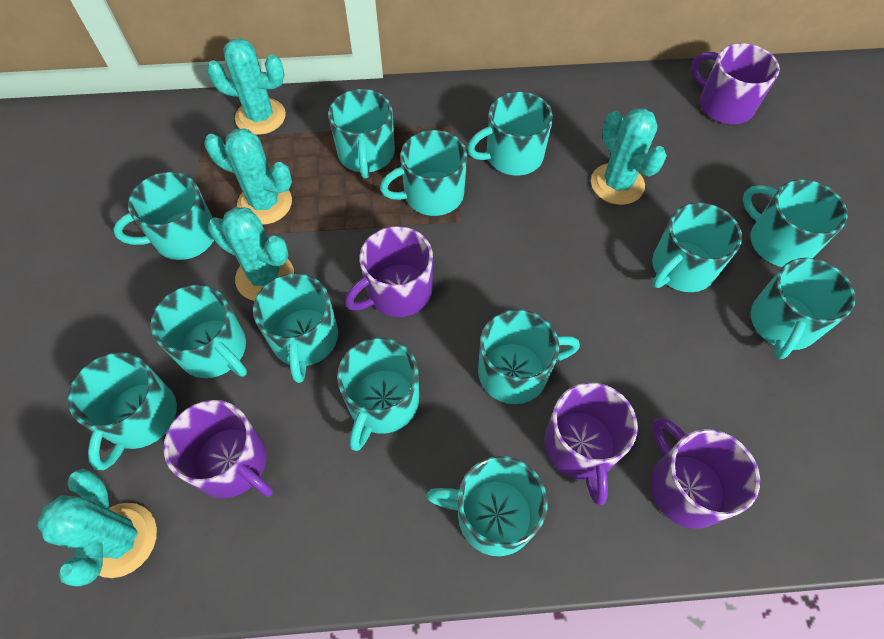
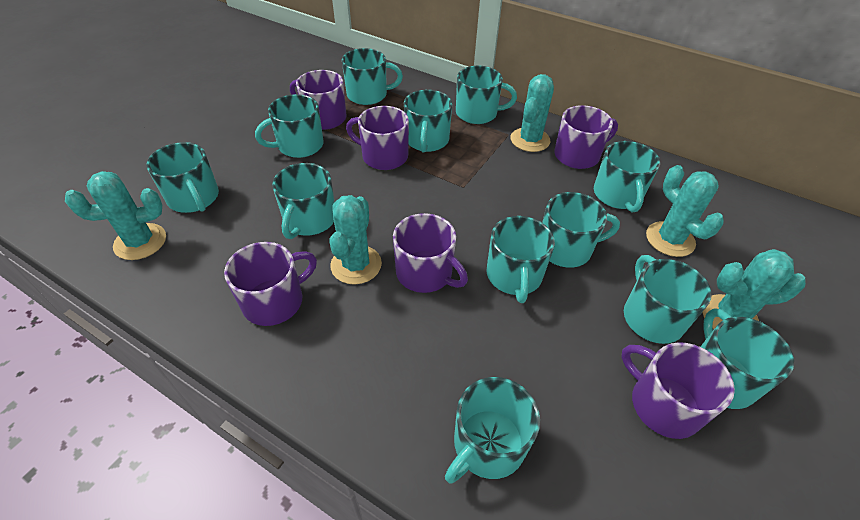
purple mug: [164,400,273,498] [345,226,433,317] [544,383,638,505] [651,418,760,529] [691,43,780,124] = 5 -> [224,242,317,326] [290,70,346,130] [346,106,409,170] [393,213,468,293] [554,105,618,169] [621,342,735,439] = 6
turquoise mug: [68,352,177,470] [113,172,214,260] [151,285,247,378] [253,273,338,383] [328,89,395,178] [337,338,419,451] [380,130,467,216] [426,456,548,556] [467,92,553,175] [478,309,580,404] [652,203,742,292] [743,179,848,267] [751,258,855,359] = 13 -> [146,142,219,213] [255,94,323,158] [272,163,334,239] [342,48,403,105] [404,90,452,153] [445,377,540,484] [456,66,517,124] [486,216,555,303] [542,192,620,268] [594,141,660,212] [624,255,712,344] [700,308,794,409] = 12

